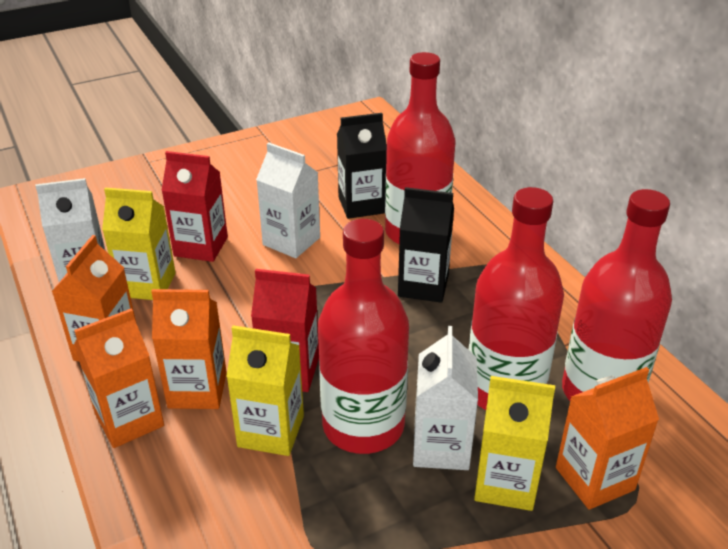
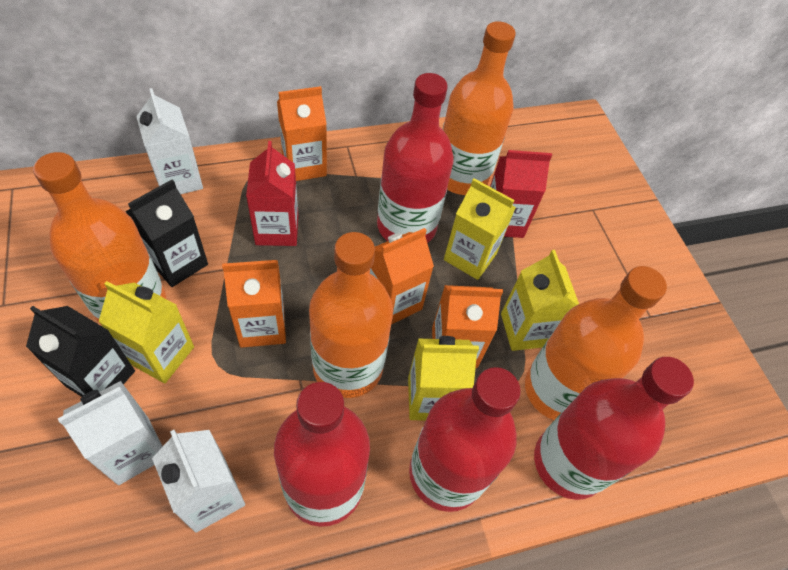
orange bottle: none = 0 -> [33,152,166,327] [309,232,393,398] [442,21,516,195] [525,266,667,420] = 4
yellow carton: [102,188,176,300] [226,325,304,456] [474,376,555,511] = 3 -> [99,281,194,383] [408,336,479,420] [444,178,516,280] [501,250,579,351] = 4

